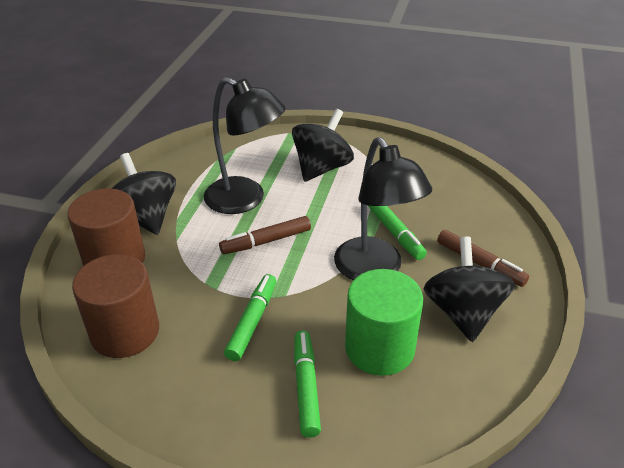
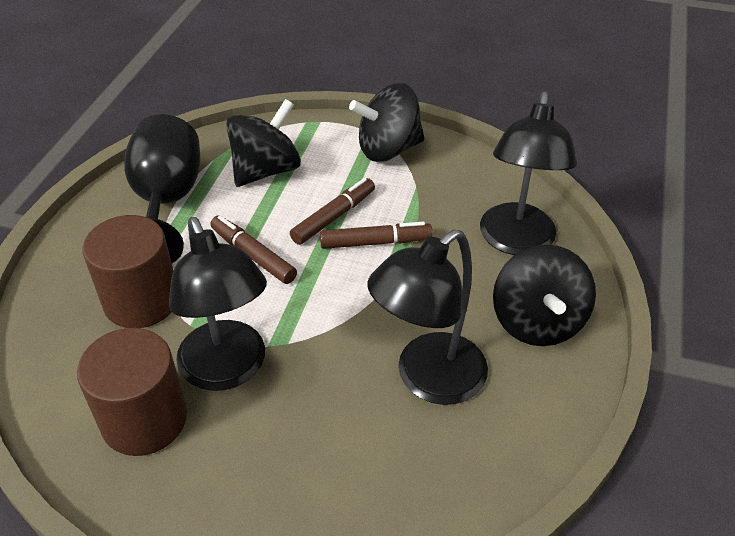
black goblet: none = 0 -> [124,114,200,263] = 1
black lamp: [204,77,286,214] [334,137,432,280] = 2 -> [169,217,267,391] [367,229,488,405] [480,91,577,255] = 3
brown marker: [219,216,311,254] [437,230,529,287] = 2 -> [210,215,297,284] [290,178,375,245] [320,221,433,249] = 3
green cylinder: [345,269,423,376] = 1 -> none = 0
green marker: [224,274,276,361] [294,331,321,438] [368,205,427,260] = 3 -> none = 0

